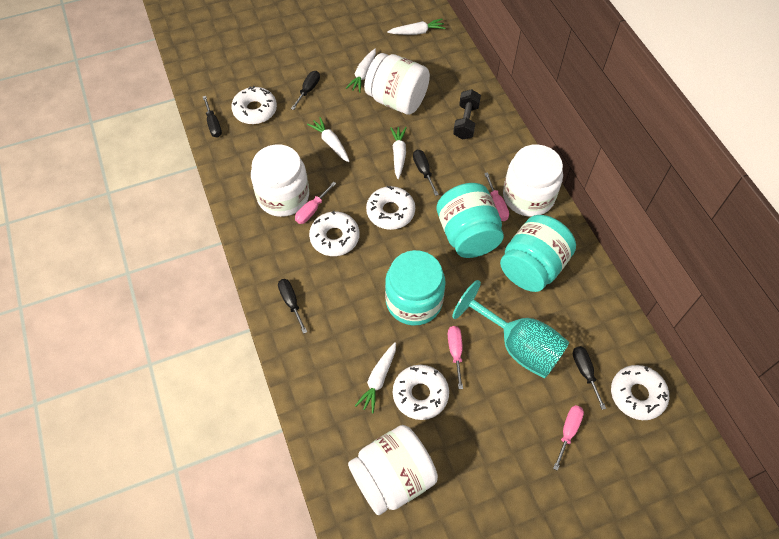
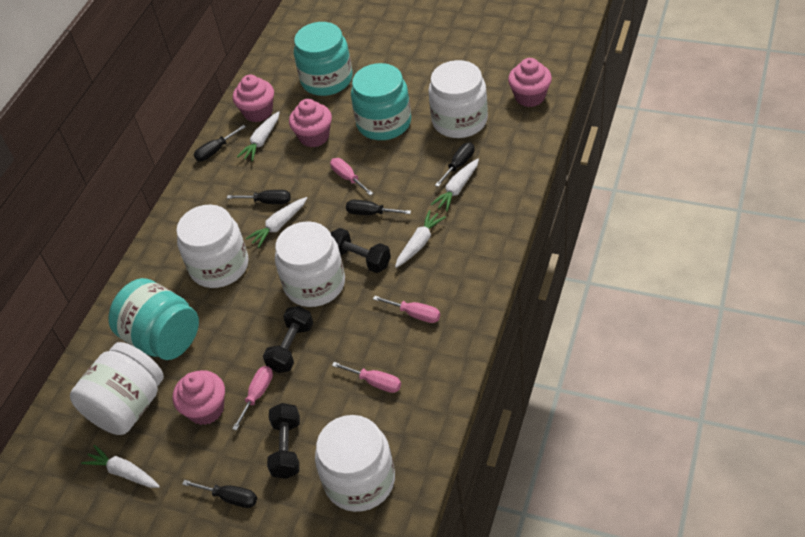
black dumbbell: [453,89,481,140] = 1 -> [263,306,313,373] [267,403,300,479] [330,228,391,273] = 3
pink cupcake: none = 0 -> [173,370,225,425] [233,75,274,122] [289,99,332,147] [508,58,552,107] = 4
turquoise goblet: [452,280,569,379] = 1 -> none = 0
white donut: [231,86,277,124] [309,211,359,256] [366,186,415,230] [393,365,449,420] [611,365,669,420] = 5 -> none = 0
white jar: [251,144,309,217] [348,425,438,515] [364,53,430,115] [503,144,563,217] = 4 -> [70,342,164,435] [176,205,248,288] [275,221,345,307] [315,415,395,512] [428,60,488,138] = 5

